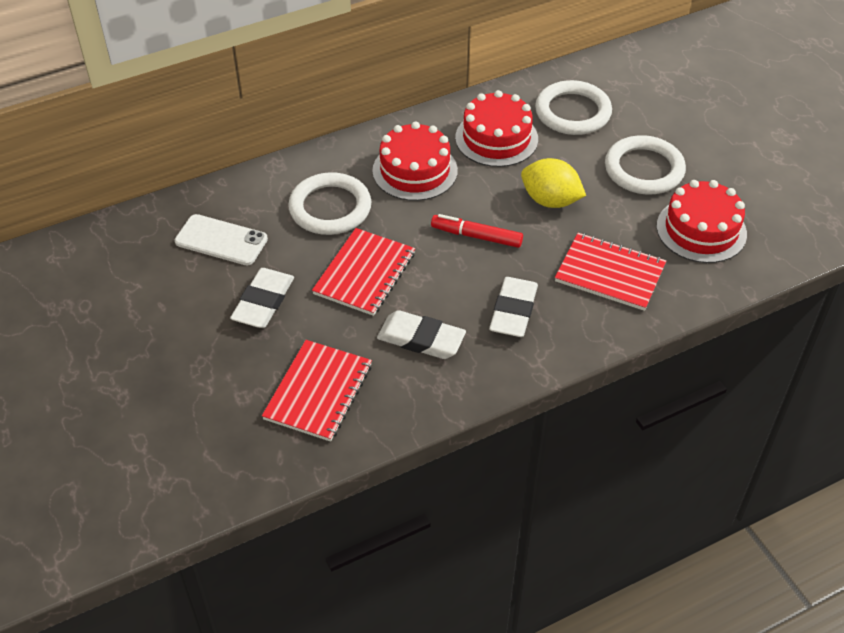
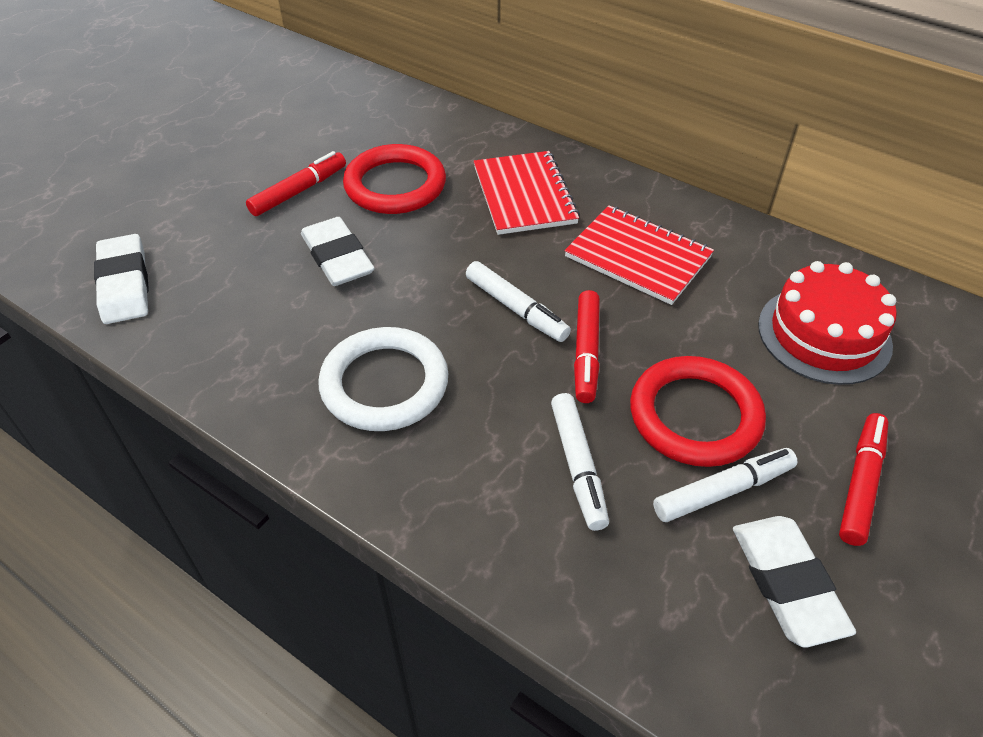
red cake: [372,122,458,201] [455,90,538,167] [657,180,747,263] = 3 -> [758,261,897,385] = 1
red marker: [431,214,523,248] = 1 -> [246,151,346,216] [574,290,600,403] [839,413,888,546] = 3
red notebook: [262,340,372,442] [312,228,415,316] [555,233,666,311] = 3 -> [474,151,580,235] [565,205,714,305] = 2
red ring: none = 0 -> [343,144,446,214] [630,356,766,467] = 2
white marker: none = 0 -> [466,261,571,342] [551,393,609,531] [653,448,798,522] = 3
white phone: [175,214,268,265] = 1 -> none = 0
white ring: [288,172,371,235] [535,80,612,135] [605,135,686,194] = 3 -> [318,327,448,431] = 1
yellow lemon: [521,158,586,208] = 1 -> none = 0

